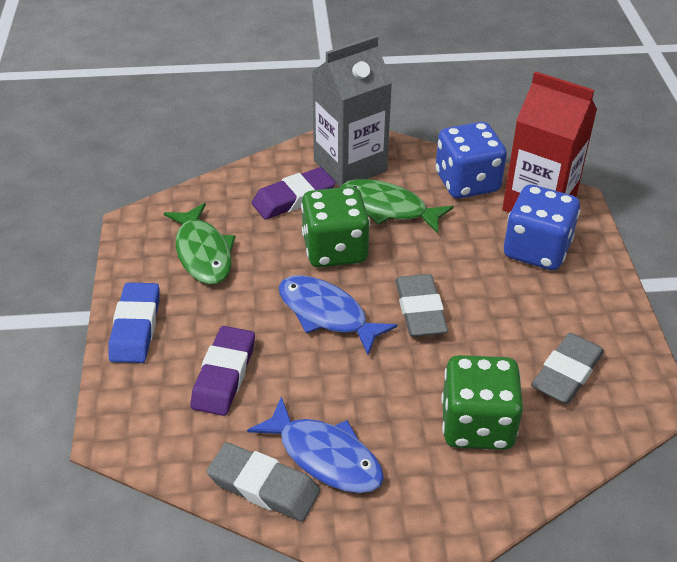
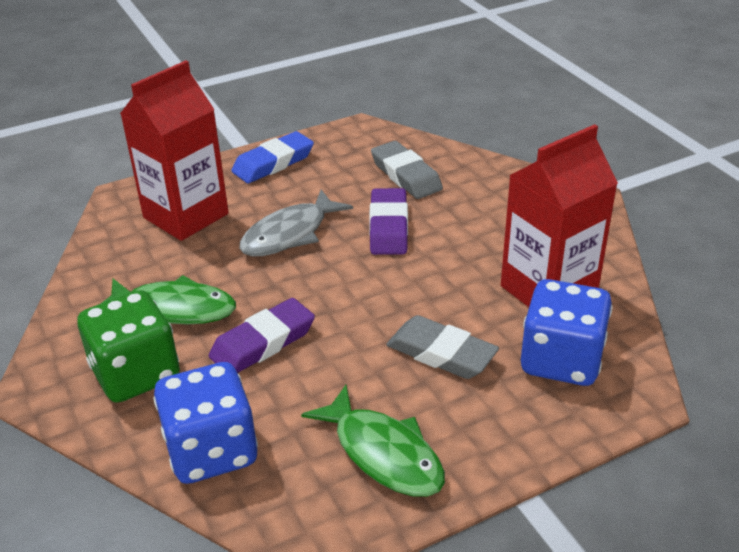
blue fish: [247,397,384,493] [279,275,397,355] = 2 -> none = 0
green dice: [301,186,370,268] [441,355,523,450] = 2 -> [77,290,180,403] = 1
grey carton: [312,35,392,187] = 1 -> none = 0
grey eraser: [207,442,320,521] [396,274,448,337] [531,333,604,404] = 3 -> [371,141,443,199] [386,315,499,379] = 2
grey fish: none = 0 -> [239,190,353,256] = 1
red carton: [502,71,597,213] = 1 -> [120,60,229,241] [501,124,618,307] = 2

